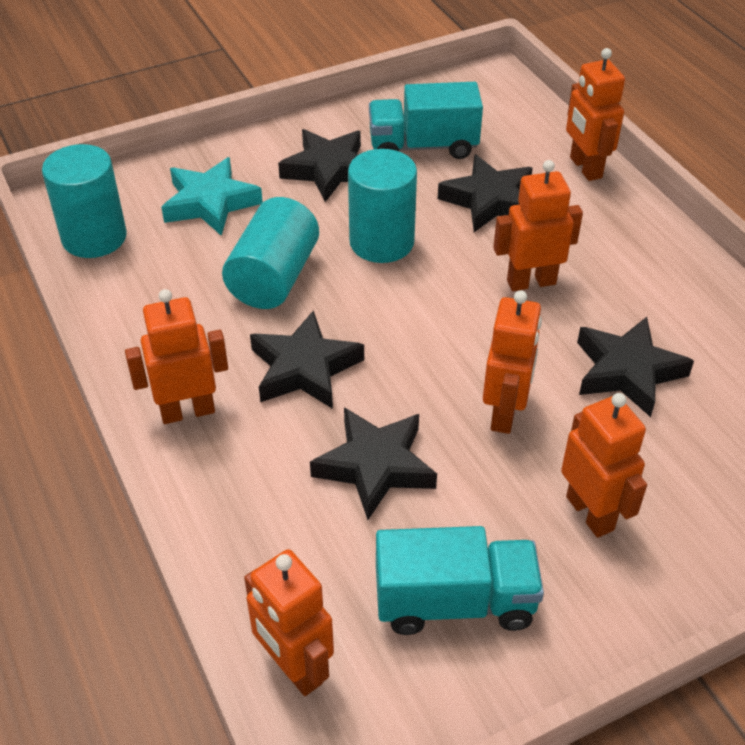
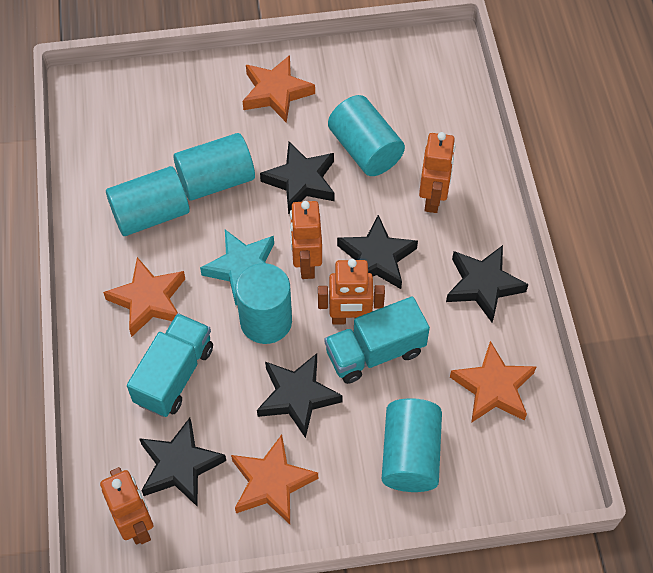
orange robot: [125,289,228,424] [244,549,334,696] [483,290,542,434] [493,160,583,291] [561,393,647,538] [566,48,625,181] = 6 -> [100,467,153,544] [290,201,322,279] [318,259,385,325] [419,132,455,213] = 4
orange star: none = 0 -> [103,257,185,337] [231,435,318,524] [243,55,315,123] [450,341,537,423] = 4
turquoise cylinder: [42,144,127,258] [222,197,319,309] [348,149,417,263] = 3 -> [106,166,189,236] [174,133,255,201] [235,263,292,344] [328,95,405,176] [382,398,442,492] = 5

